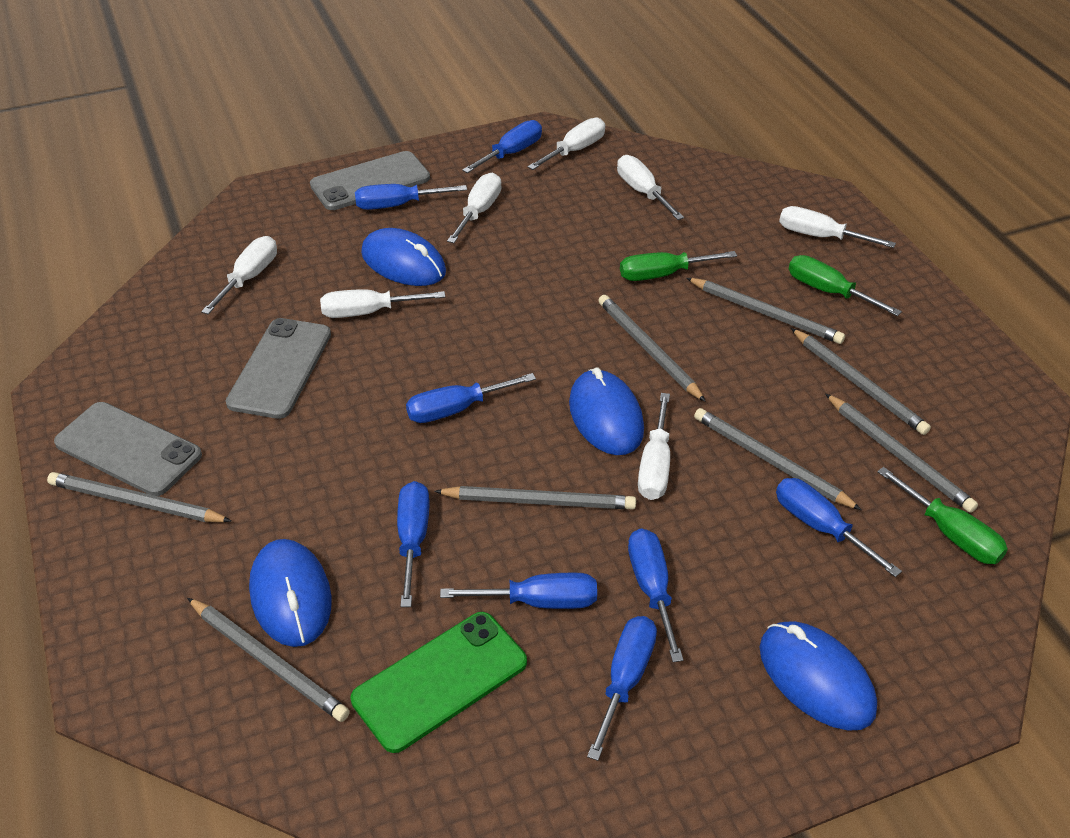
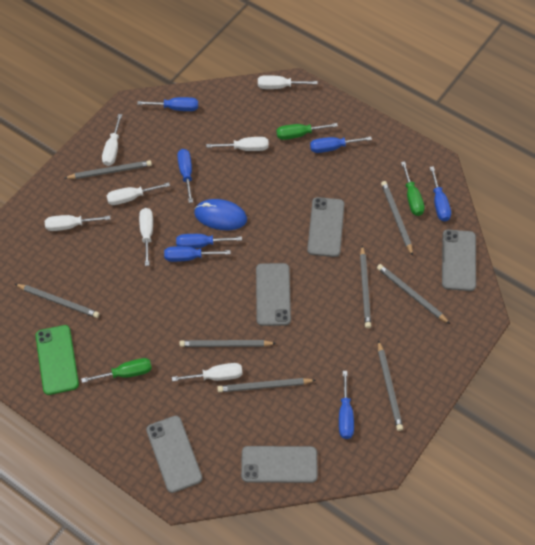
blue mouse: [249,539,332,647] [361,228,446,286] [569,367,644,455] [760,621,877,731] = 4 -> [194,199,247,230] = 1
blue screwdriver: [355,184,467,210] [397,481,429,607] [406,373,536,423] [440,572,597,609] [462,120,542,173] [587,616,657,761] [628,528,683,662] [776,478,902,577] = 8 -> [137,97,198,111] [164,246,231,262] [176,234,242,248] [177,149,193,203] [310,136,372,153] [339,371,354,439] [430,166,451,221] = 7
grey phone: [54,402,202,496] [226,318,331,419] [310,151,430,210] = 3 -> [146,416,202,493] [241,446,318,483] [256,263,291,326] [307,197,344,257] [442,229,476,291] = 5

